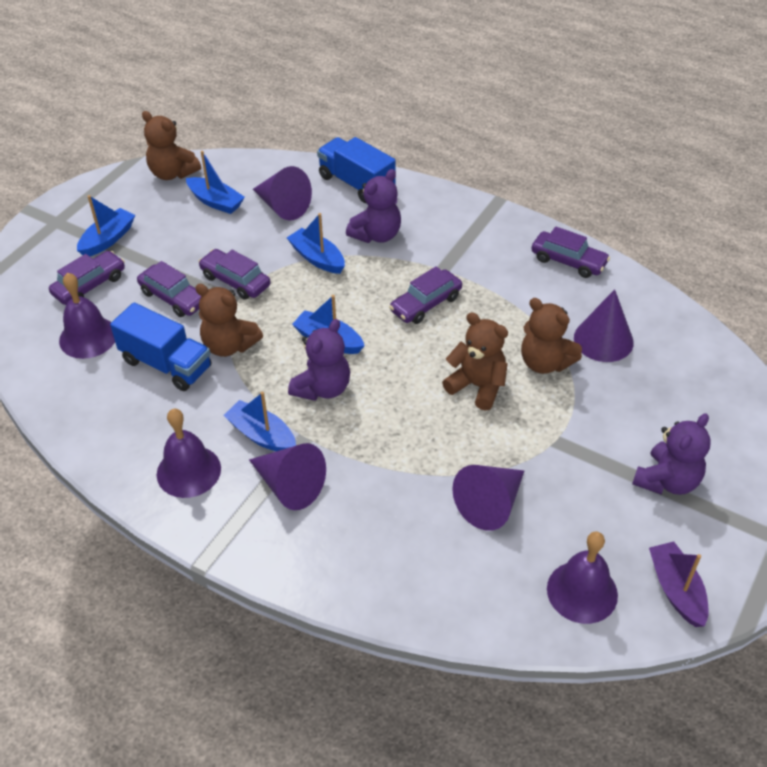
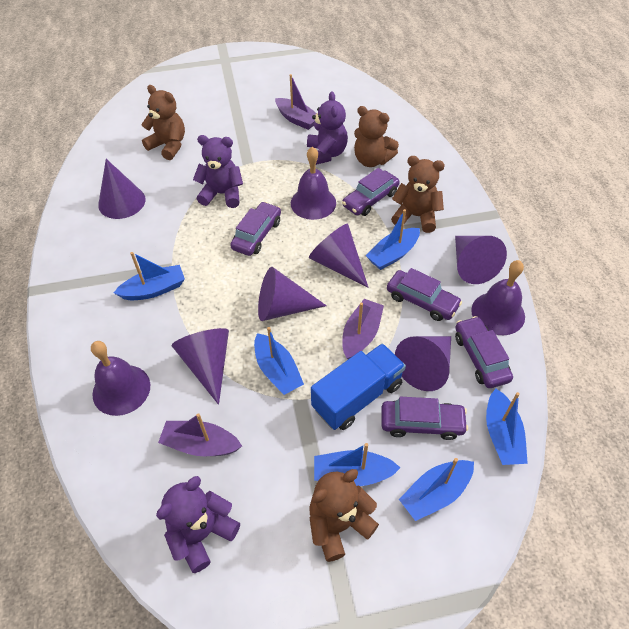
blue boat: [77,195,135,256] [186,150,245,214] [223,392,296,451] [287,213,345,274] [292,295,365,354] = 5 -> [114,252,185,300] [254,327,304,395] [314,443,400,486] [366,209,420,270] [399,458,474,521] [486,389,528,465] = 6
blue truck: [110,302,211,391] [317,137,396,203] = 2 -> [311,344,406,430] = 1
purple boat: [649,541,709,627] = 1 -> [158,413,242,456] [275,74,317,130] [342,299,384,359] = 3
purple cone: [249,443,326,510] [253,166,312,221] [452,465,524,531] [574,289,634,362] = 4 -> [98,159,145,219] [171,328,229,405] [258,267,327,321] [309,224,369,288] [395,336,451,391] [455,236,507,284] = 6

